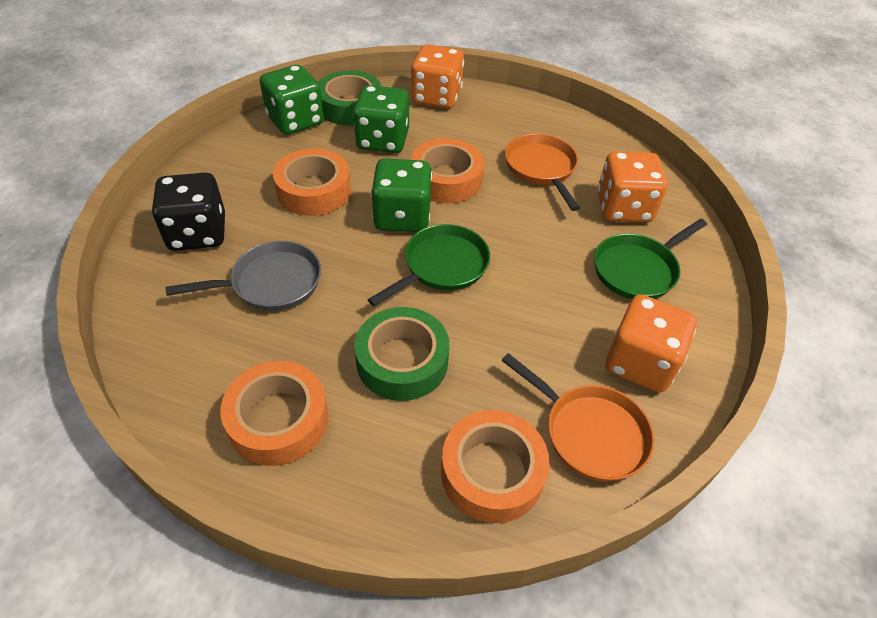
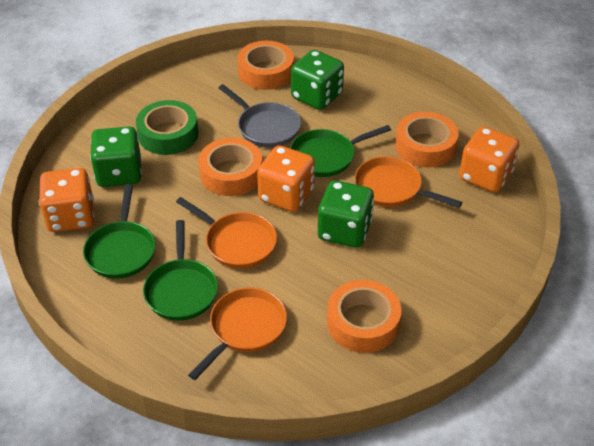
black dice: [152,173,225,251] = 1 -> none = 0
green pan: [368,224,490,306] [594,219,707,299] = 2 -> [83,184,156,279] [143,220,218,321] [290,125,391,177] = 3
green tape: [318,70,382,126] [355,307,450,401] = 2 -> [136,100,198,155] = 1
orange pan: [501,353,655,481] [505,134,580,211] = 2 -> [176,197,277,268] [188,288,287,380] [355,156,462,208] = 3

